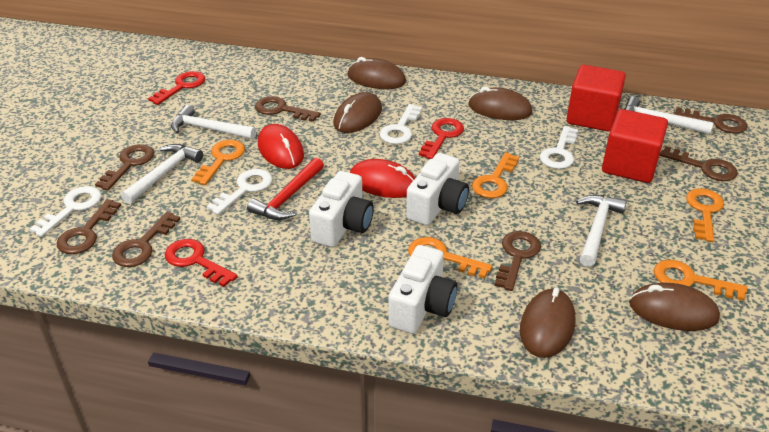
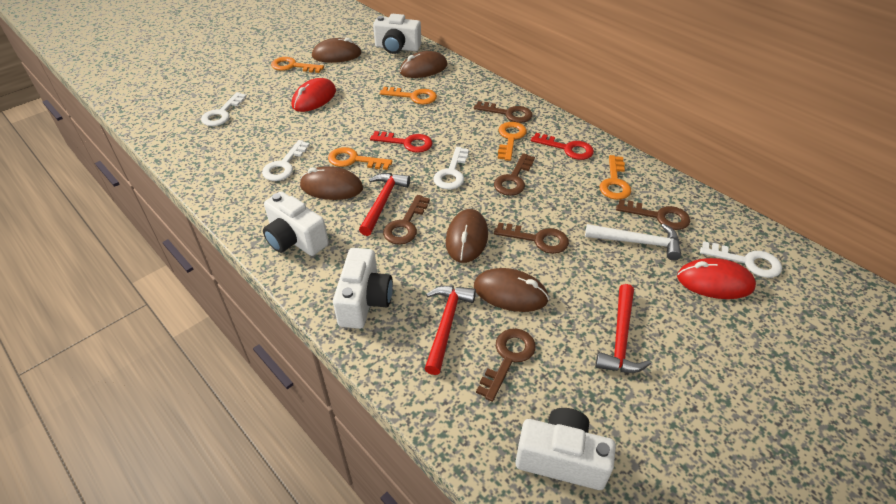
brown key: [57,199,121,254] [95,144,154,190] [112,212,180,267] [255,96,321,122] [495,231,541,291] [660,146,737,181] [674,107,748,133] = 7 -> [383,195,430,245] [474,101,533,123] [476,329,536,402] [494,153,535,196] [494,223,569,254] [616,200,690,230] = 6
red cube: [567,65,626,131] [602,109,668,183] = 2 -> none = 0
red hammer: [247,158,324,220] = 1 -> [359,173,410,236] [424,286,476,375] [595,284,651,373] = 3
red key: [148,71,205,105] [165,239,238,287] [419,118,464,159] = 3 -> [370,131,432,153] [531,133,594,160] = 2
white camera: [309,171,374,247] [388,245,458,334] [406,153,469,226] = 3 -> [263,192,329,256] [333,248,393,329] [373,14,421,54] [515,408,616,490] = 4
white hammer: [121,144,203,204] [171,105,256,139] [576,195,627,267] [625,96,714,135] = 4 -> [585,224,681,261] = 1

